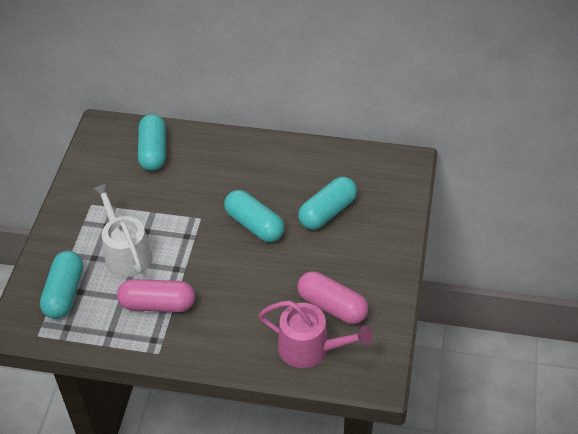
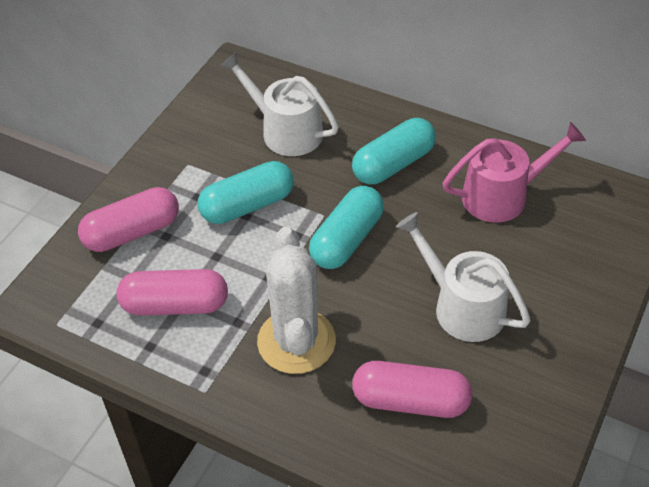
pink capsule: [117,279,195,312] [297,272,369,324] = 2 -> [78,187,179,252] [117,269,228,316] [352,361,472,418] = 3
turquoise capsule: [40,251,83,319] [138,114,166,171] [224,190,284,242] [298,177,357,230] = 4 -> [198,161,294,224] [309,186,384,269] [352,118,436,185] = 3
white cactus: none = 0 -> [257,227,336,374] = 1
white watering can: [93,183,152,277] = 1 -> [220,51,339,156] [396,212,531,342] = 2

